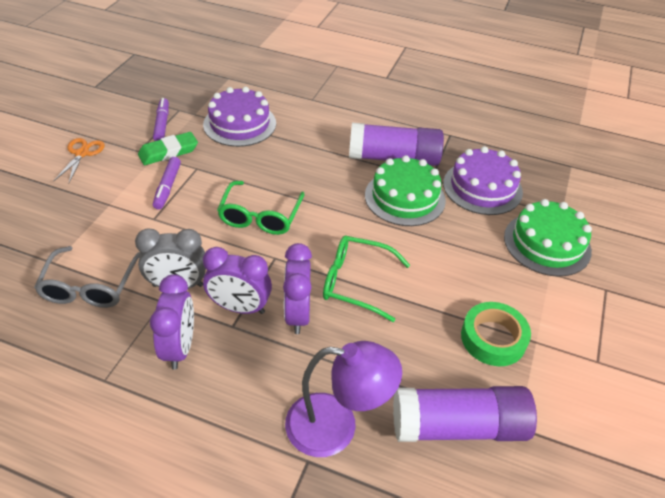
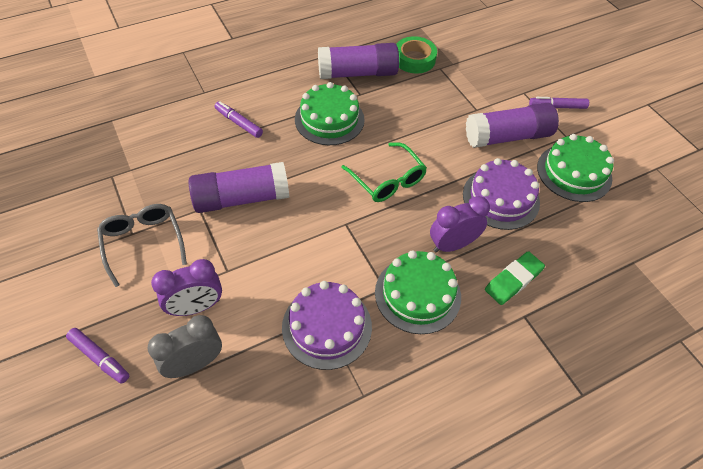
green cake: [365,155,446,226] [504,199,592,277] = 2 -> [295,82,365,145] [375,250,461,334] [537,134,614,202] = 3
green glasses: [217,181,305,235] [323,235,410,322] = 2 -> [341,142,427,202] = 1
orange scissors: [54,138,105,183] = 1 -> none = 0
purple clock: [150,274,194,370] [203,247,272,314] [283,243,312,334] = 3 -> [151,259,222,316] [430,196,490,252] = 2
purple glue stick: [349,123,444,166] [393,386,537,442] = 2 -> [189,162,289,213] [318,43,399,79] [466,103,559,148] = 3
purple lamp: [285,341,402,457] = 1 -> none = 0
purple marker: [153,98,169,141] [153,157,181,210] = 2 -> [66,328,129,384] [215,101,263,138] [529,97,589,109] = 3

